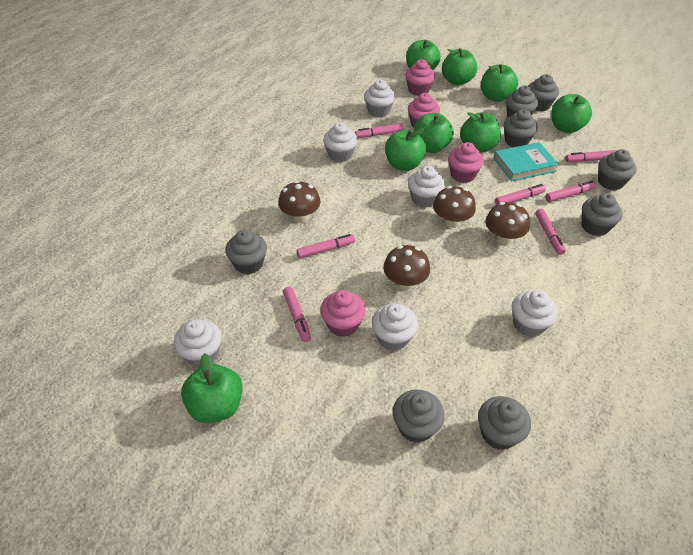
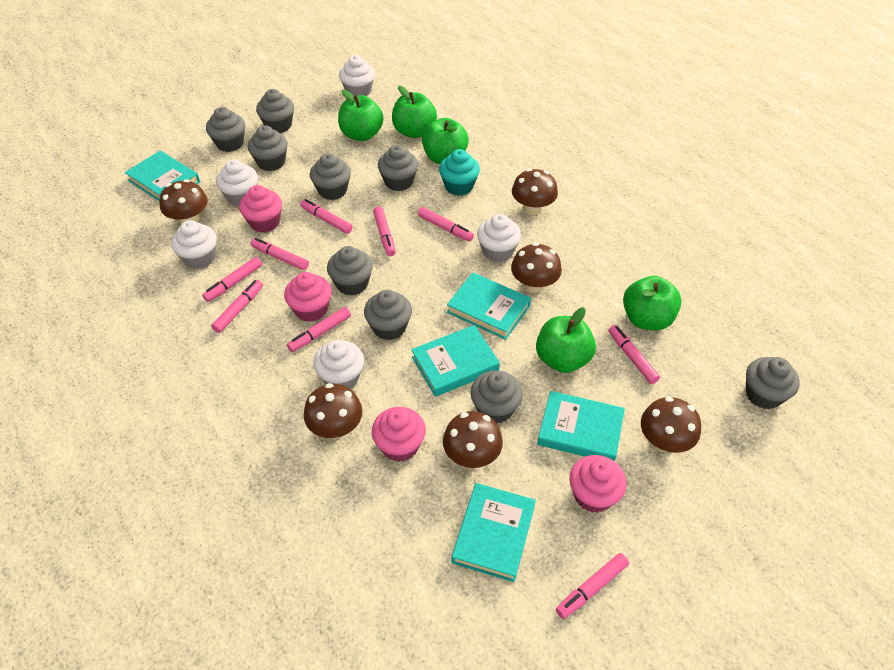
brown mushroom: [278,181,321,223] [383,245,430,290] [433,186,476,228] [486,202,530,245] = 4 -> [159,179,208,224] [304,383,362,438] [443,411,503,468] [511,242,562,293] [512,169,558,215] [641,397,701,453] = 6
green apple: [181,353,243,423] [385,128,427,171] [406,40,441,70] [414,113,454,153] [442,48,478,85] [460,112,501,153] [481,64,518,102] [551,94,592,133] = 8 -> [338,90,384,141] [392,86,437,138] [422,118,469,164] [536,307,596,373] [623,276,682,330] = 5
grey cupcake: [225,230,267,274] [393,390,445,443] [478,396,531,450] [504,109,538,147] [506,85,538,117] [529,74,559,111] [582,193,623,236] [598,149,637,190] = 8 -> [206,107,245,152] [248,125,288,171] [256,89,294,133] [310,153,351,200] [327,246,373,295] [364,290,412,340] [378,145,418,191] [470,371,523,423] [746,357,800,409] = 9
pink marker: [283,287,311,342] [297,234,355,258] [355,123,403,138] [495,184,546,205] [535,209,566,255] [545,181,596,202] [565,150,616,162] = 7 -> [202,257,262,302] [211,280,263,333] [251,238,309,270] [287,307,351,352] [300,199,353,234] [373,206,396,256] [418,207,474,241] [556,553,629,619] [609,325,660,384] = 9
turquoise book: [494,142,559,181] = 1 -> [125,151,200,201] [411,325,500,397] [447,272,531,340] [452,483,536,582] [537,391,625,461] = 5
turquoise cupcake: none = 0 -> [439,149,480,196] = 1
white cupcake: [174,319,221,367] [323,123,358,162] [364,80,395,117] [372,304,418,351] [408,166,445,208] [512,290,558,337] = 6 -> [171,220,217,269] [216,159,258,206] [313,340,364,389] [339,55,375,96] [477,214,521,262] = 5

